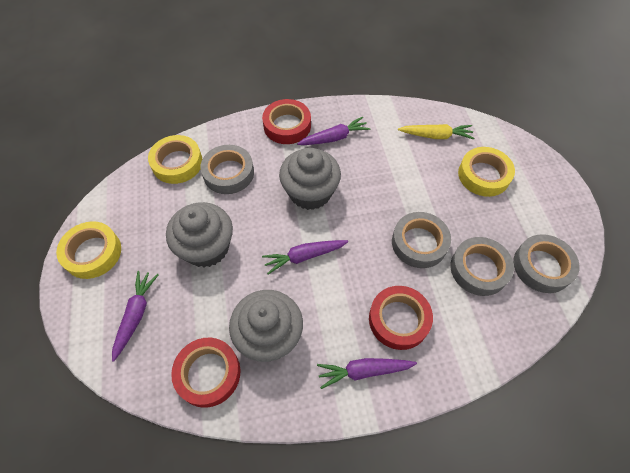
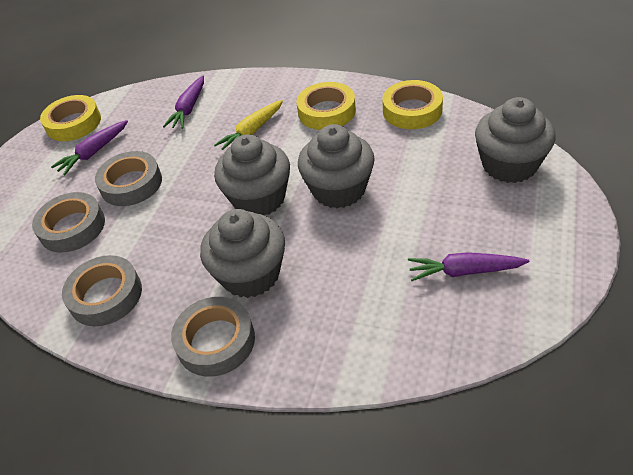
grey cupcake: [166,202,233,268] [229,290,303,362] [279,148,341,210] = 3 -> [200,209,285,298] [214,134,290,216] [298,124,375,208] [475,97,555,183] = 4
purple carrot: [112,271,159,362] [262,240,348,275] [297,117,370,145] [317,358,417,389] = 4 -> [51,120,128,175] [163,76,204,129] [408,252,530,281] = 3
red tape: [171,338,241,408] [262,99,311,144] [369,286,433,350] = 3 -> none = 0

